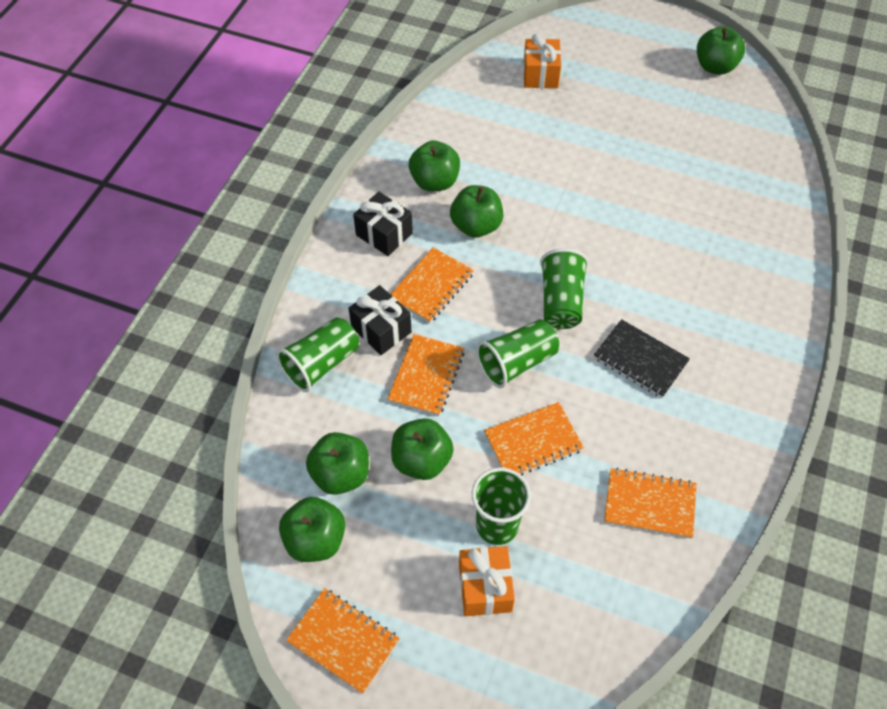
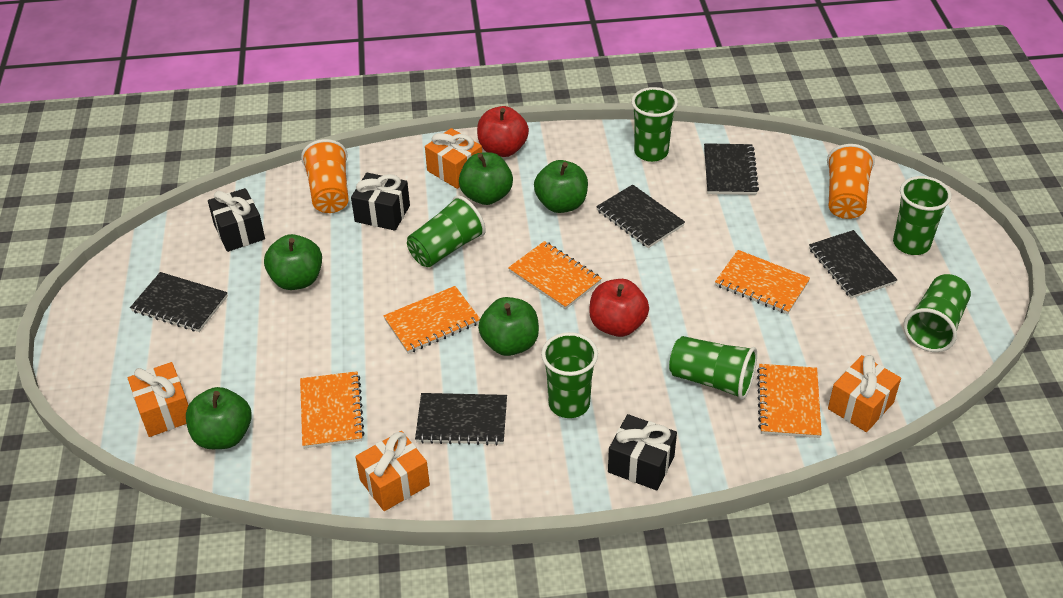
black gift: [349,285,411,355] [353,192,413,256] = 2 -> [208,188,265,252] [351,173,410,231] [608,414,677,491] = 3
black notebook: [594,319,690,398] = 1 -> [130,272,228,332] [415,393,507,445] [596,184,685,248] [704,143,759,195] [809,230,897,298] = 5
green apple: [279,497,345,562] [306,432,369,495] [391,418,454,480] [409,141,460,192] [450,185,503,237] [697,26,745,75] = 6 -> [186,387,252,449] [264,234,322,290] [459,152,513,205] [478,297,539,356] [534,160,588,213] = 5
green cup: [276,317,359,392] [472,468,531,545] [476,319,559,388] [540,248,589,329] = 4 -> [407,195,486,267] [541,332,598,418] [631,87,678,162] [669,336,757,400] [893,176,952,255] [904,274,971,352] = 6
orange cup: none = 0 -> [301,139,349,213] [827,144,875,219] = 2
orange gift: [459,546,515,616] [523,34,561,88] = 2 -> [128,362,188,437] [355,431,430,511] [425,128,482,189] [828,355,901,432] = 4
red apple: none = 0 -> [477,106,529,157] [589,279,649,337] = 2

